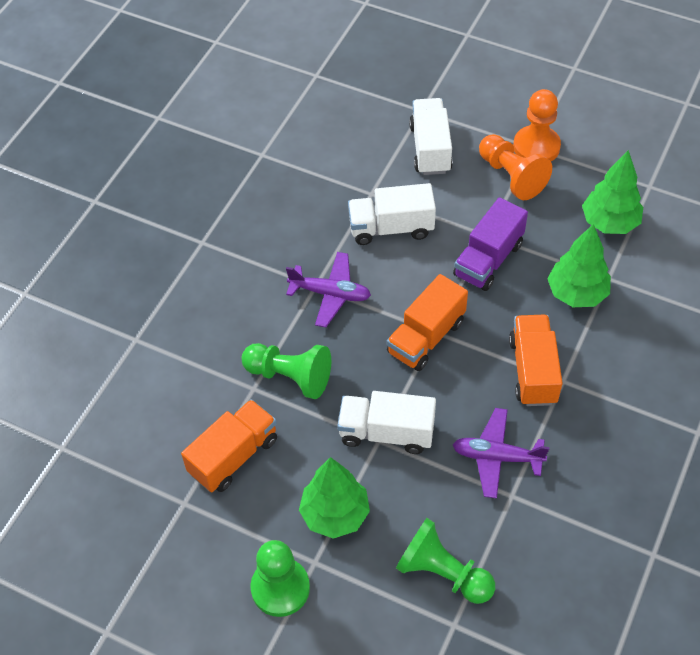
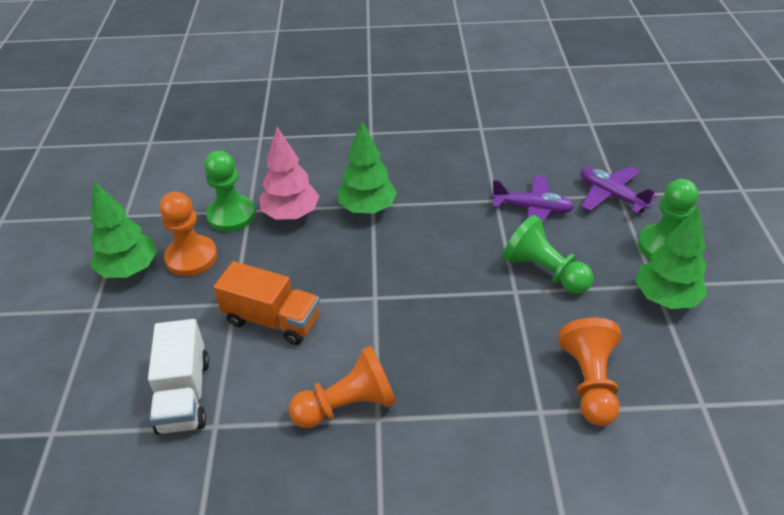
orange pawn: [479,134,552,200] [513,89,561,161] = 2 -> [160,192,217,276] [289,346,396,428] [558,318,621,426] = 3
orange truck: [181,399,277,492] [387,274,468,371] [509,315,563,406] = 3 -> [214,261,320,345] = 1
pink tree: none = 0 -> [260,127,319,220] = 1
purple truck: [453,197,528,291] = 1 -> none = 0
white truck: [337,391,436,454] [348,183,436,245] [409,98,453,175] = 3 -> [148,319,209,435] = 1

